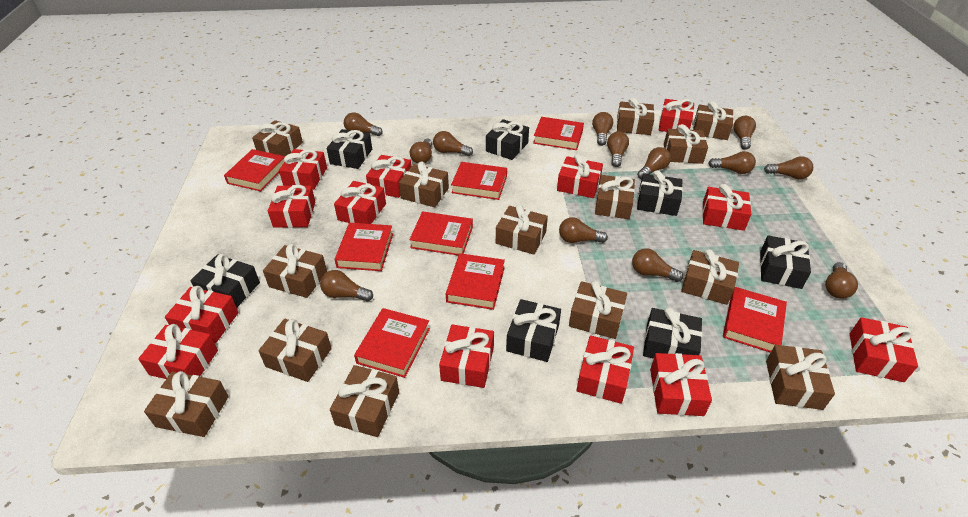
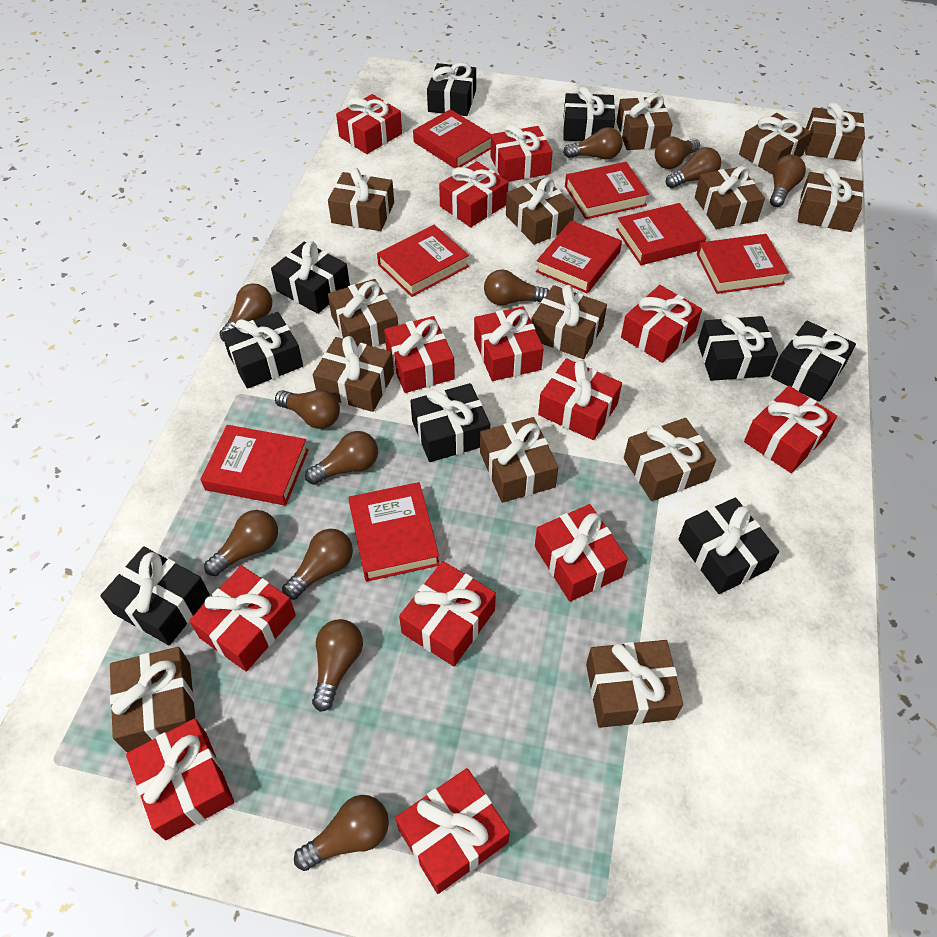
black gift: [190,254,260,307] [326,129,372,169] [486,119,529,160] [506,299,561,362] [637,170,683,216] [643,307,702,359] [760,235,811,289] = 7 -> [100,546,210,645] [222,312,303,389] [271,241,350,314] [410,383,490,462] [427,62,476,116] [563,86,615,141] [678,497,779,594] [698,313,778,381] [771,321,856,402] = 9
brown light bulb: [320,270,373,302] [344,113,383,136] [410,139,433,164] [433,131,473,156] [559,217,608,243] [592,112,613,146] [607,132,629,167] [632,248,683,282] [637,147,671,179] [708,151,756,174] [733,116,756,150] [764,156,813,179] [825,262,858,299] = 13 -> [204,510,278,576] [219,283,272,341] [275,390,340,429] [282,529,353,600] [294,795,389,871] [305,431,378,485] [312,619,363,712] [484,269,549,305] [563,127,623,160] [655,136,700,169] [666,147,721,188] [770,155,806,207] = 12

